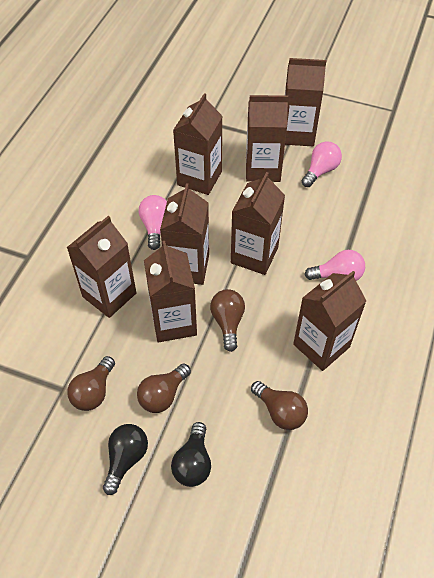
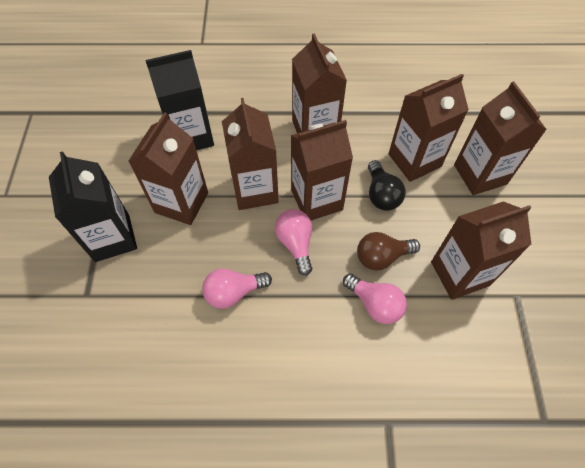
black carton: none = 0 -> [49,151,137,262] [145,50,214,150] = 2
black light bulb: [103,424,148,495] [171,422,211,487] = 2 -> [368,160,406,211] = 1
brown carton: [66,216,136,318] [144,241,197,342] [160,183,209,285] [173,93,223,195] [231,172,285,275] [246,95,288,182] [285,58,326,146] [293,271,366,371] = 8 -> [128,112,208,225] [222,98,279,210] [291,120,353,220] [292,33,347,133] [388,74,469,182] [431,201,531,300] [454,81,547,195] = 7
brown light bulb: [67,356,115,411] [137,363,191,413] [210,289,245,352] [251,381,308,430] = 4 -> [357,232,420,271] = 1

